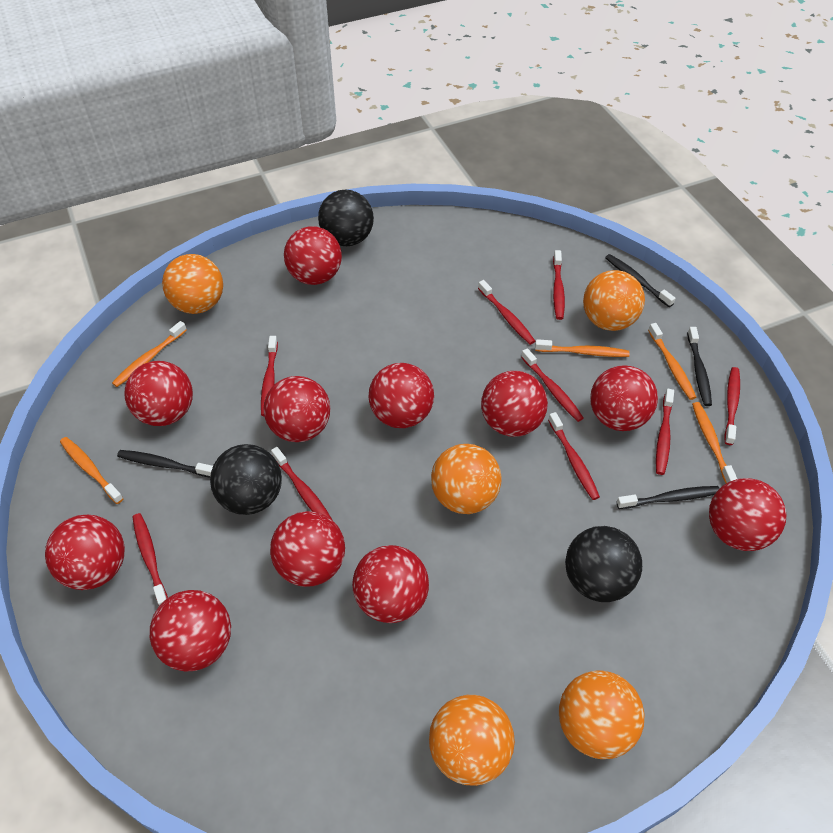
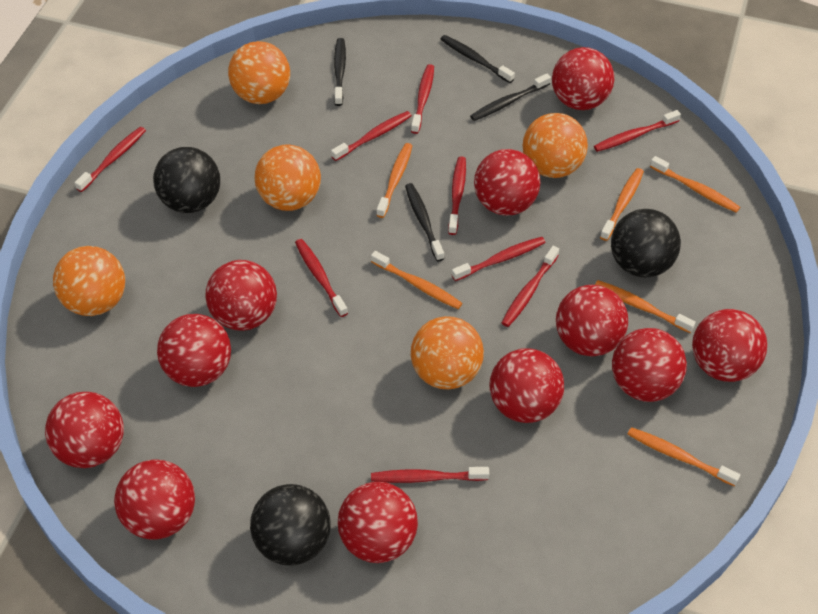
orange toothbrush: [60,437,124,504] [112,321,187,387] [535,339,630,357] [648,323,697,400] [692,402,737,483] = 5 -> [371,251,462,309] [377,143,412,218] [595,280,696,333] [600,168,644,241] [627,427,740,486] [650,156,740,213] = 6

